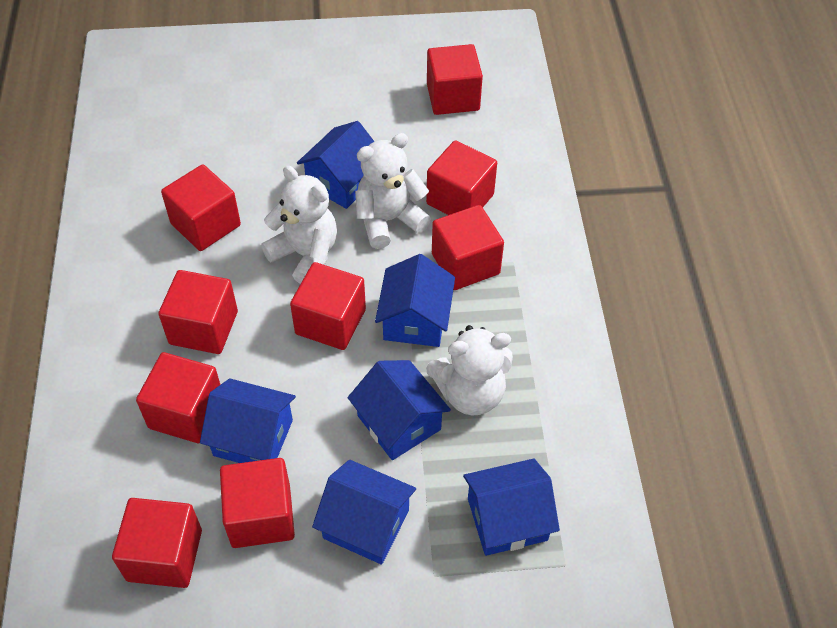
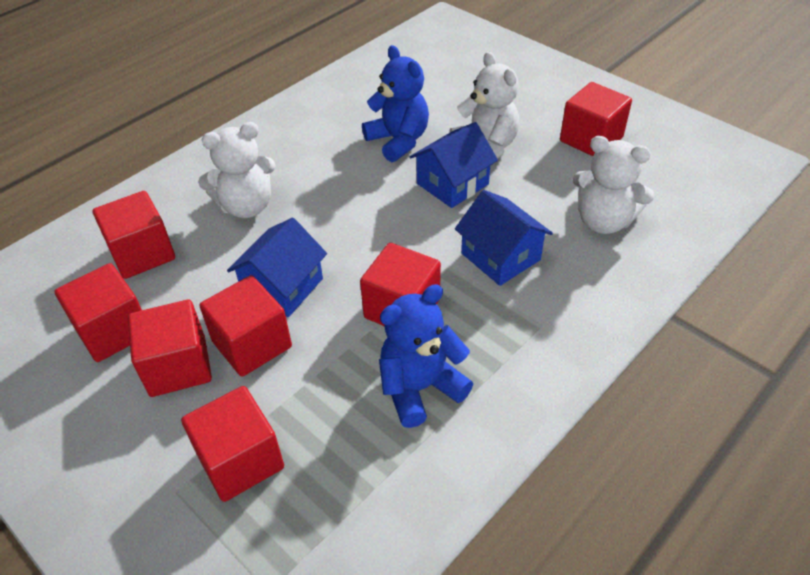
blue house: [200,378,296,463] [297,121,375,209] [312,460,416,565] [348,360,451,460] [375,254,455,347] [463,459,560,556] = 6 -> [227,218,327,317] [410,122,498,208] [455,190,553,286] = 3
blue teddy bear: none = 0 -> [362,45,429,162] [379,284,473,428] = 2
red cube: [112,498,202,588] [136,352,220,443] [158,270,238,354] [161,164,241,251] [220,458,295,548] [290,262,366,350] [426,140,497,215] [427,44,483,115] [432,205,504,290] = 9 -> [55,263,142,362] [93,191,175,279] [128,300,212,397] [181,386,284,502] [199,275,292,377] [360,243,441,326] [560,82,632,156] = 7

